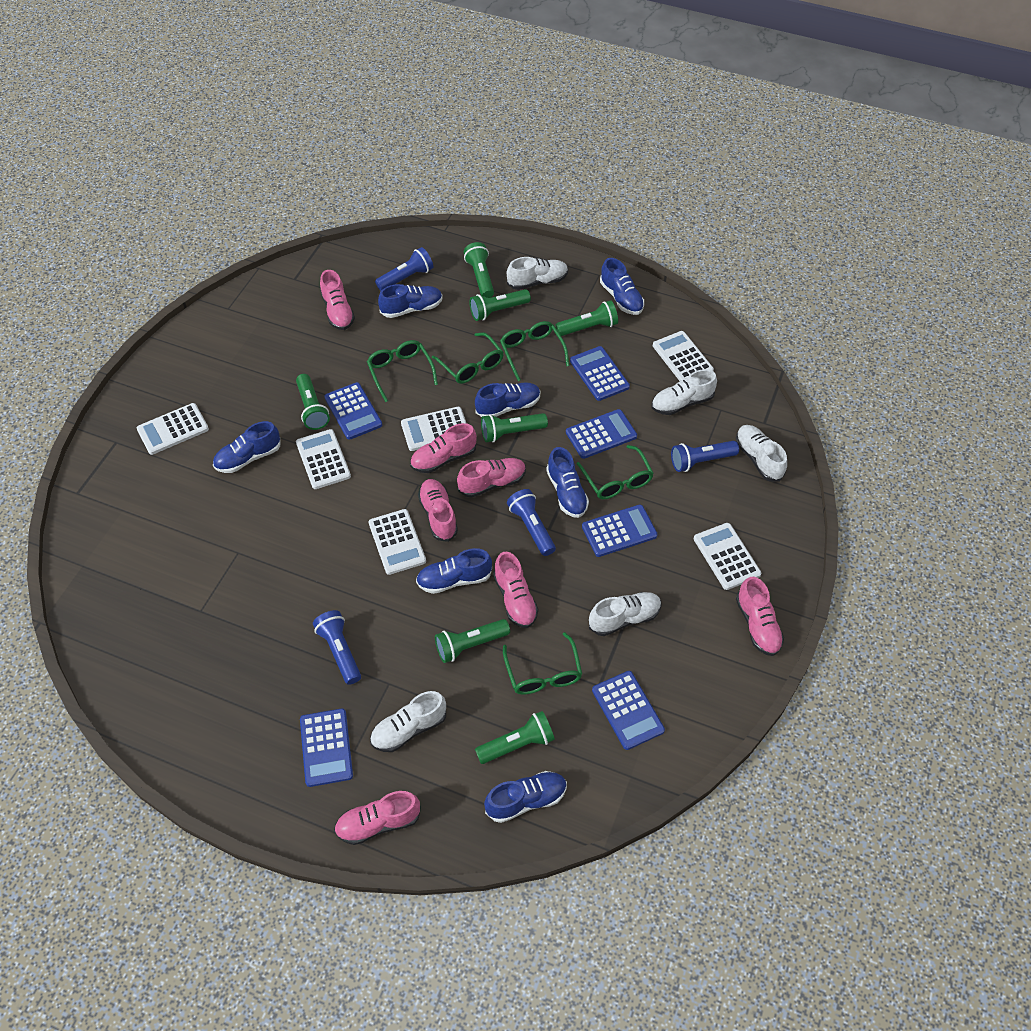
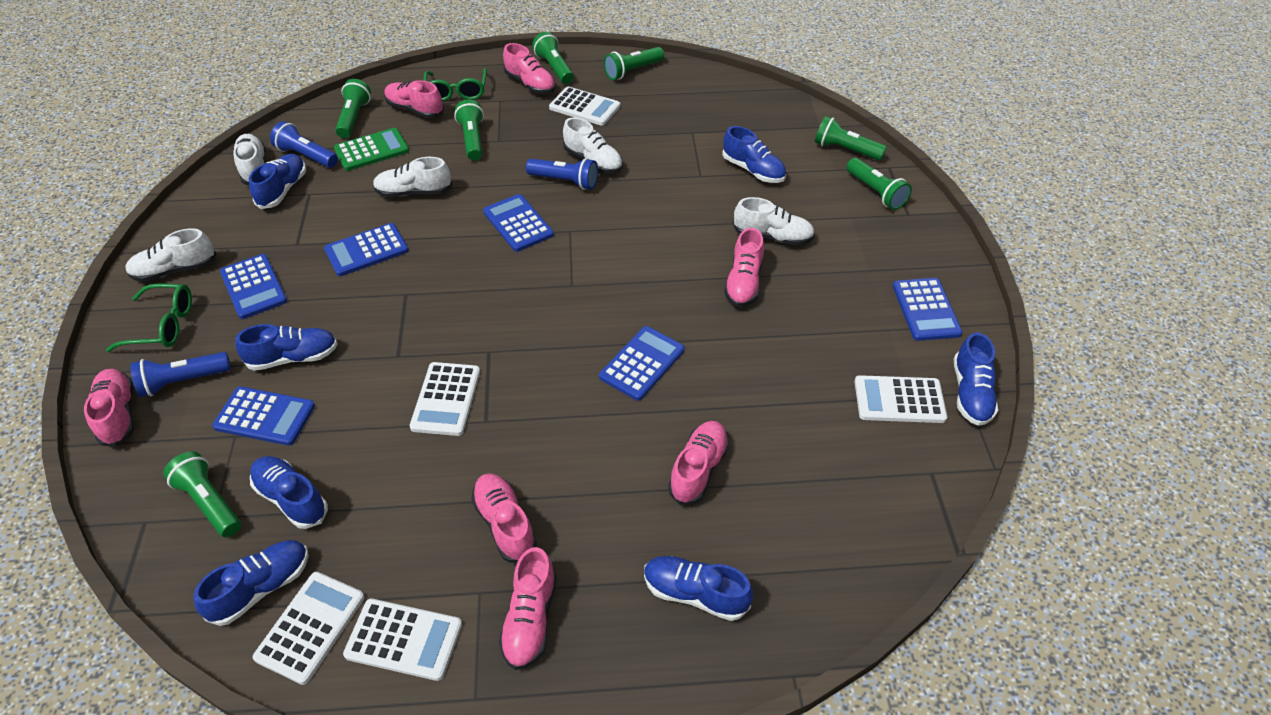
blue flashlight: [313,610,361,685] [375,247,433,291] [507,489,556,556] [671,441,739,472] = 4 -> [130,352,231,397] [270,121,338,168] [526,158,598,190] = 3
green calculator: none = 0 -> [334,128,409,171] = 1
green glasses: [367,340,438,402] [432,332,504,384] [500,321,569,381] [503,632,582,695] [577,445,654,499] = 5 -> [106,284,192,352] [424,68,487,101] = 2
white calculator: [137,403,209,455] [296,429,351,489] [368,509,426,575] [401,407,467,451] [653,331,714,381] [694,523,761,590] = 6 -> [253,572,364,685] [343,599,462,681] [410,362,480,436] [549,87,620,126] [854,375,947,423] = 5

